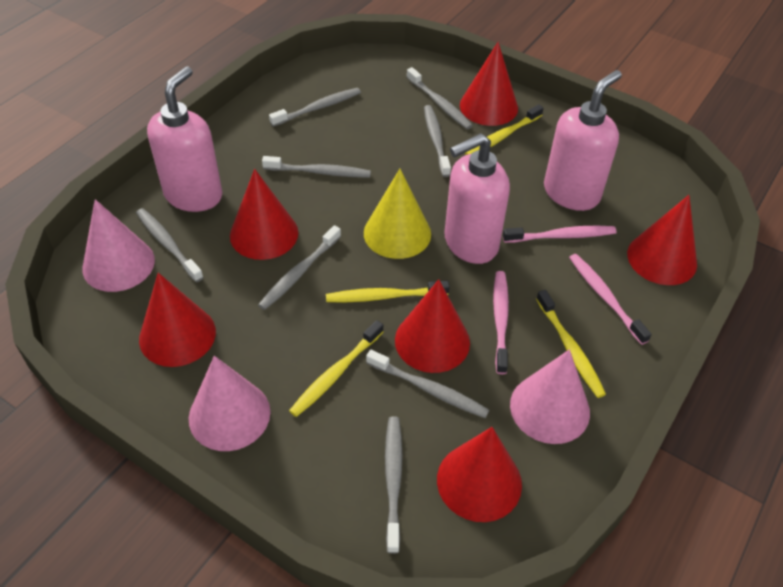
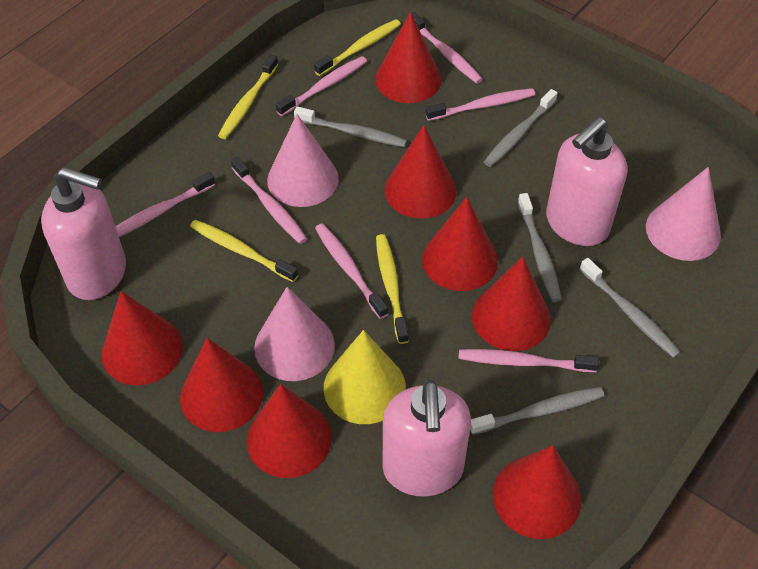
grey toothbrush: [136,208,204,282] [258,225,341,310] [262,156,371,178] [269,88,361,127] [366,350,489,418] [385,416,403,554] [407,67,473,129] [424,105,451,177] = 8 -> [294,106,407,147] [470,387,604,435] [484,89,558,167] [518,193,562,302] [579,258,681,358] = 5
pink toothbrush: [493,271,509,374] [503,226,617,243] [569,254,652,345] = 3 -> [115,172,215,237] [231,157,307,244] [276,56,367,116] [315,223,388,319] [411,12,483,84] [425,88,535,121] [459,349,599,372] = 7
red cone: [139,273,216,367] [230,169,298,260] [395,279,470,373] [437,427,522,522] [460,42,518,126] [627,195,697,285] = 6 -> [102,291,183,386] [180,338,263,432] [247,384,332,478] [375,12,441,103] [385,125,457,219] [422,197,498,291] [472,257,551,351] [493,445,581,539] = 8

